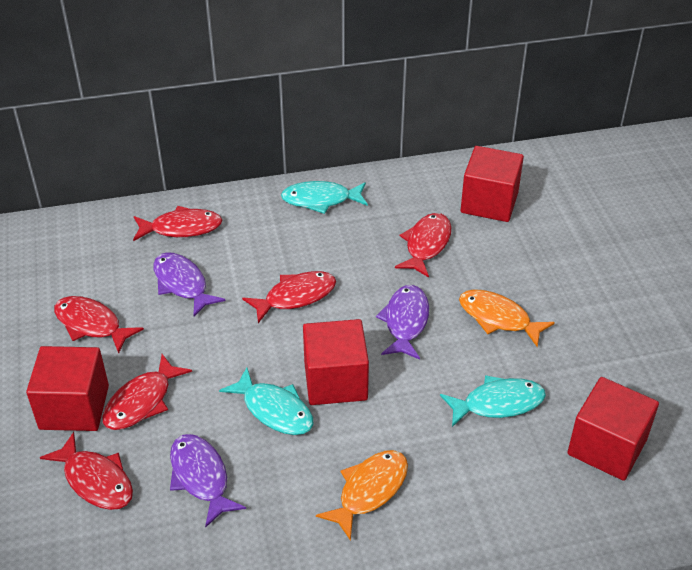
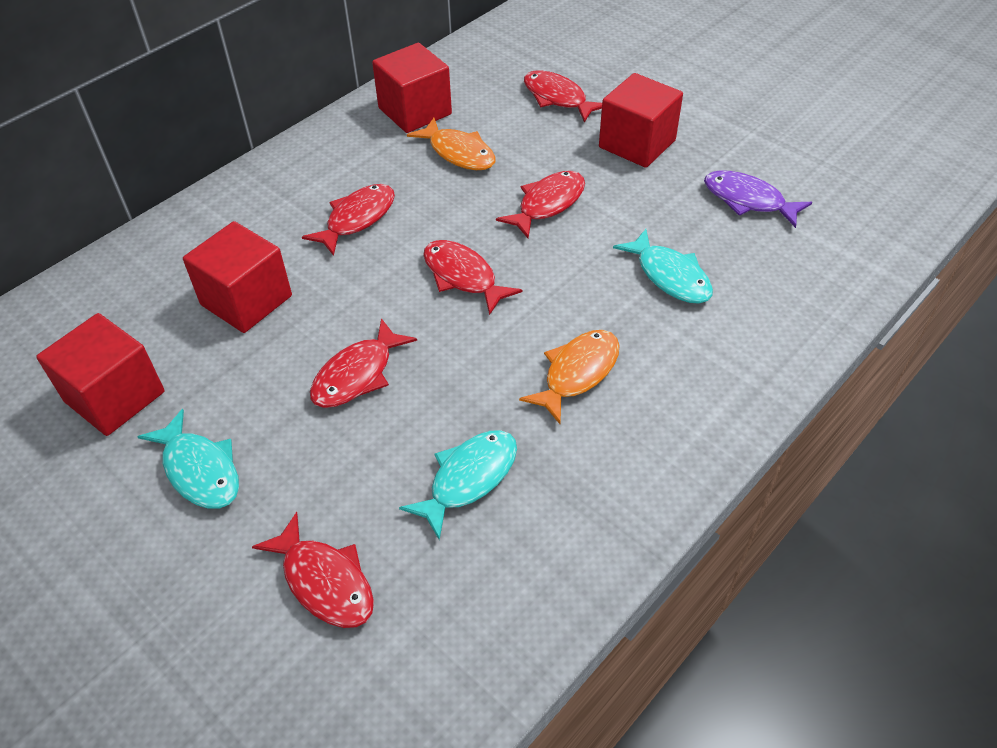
purple fish: [153,252,225,317] [170,434,246,527] [376,285,429,360] = 3 -> [704,170,812,228] = 1

